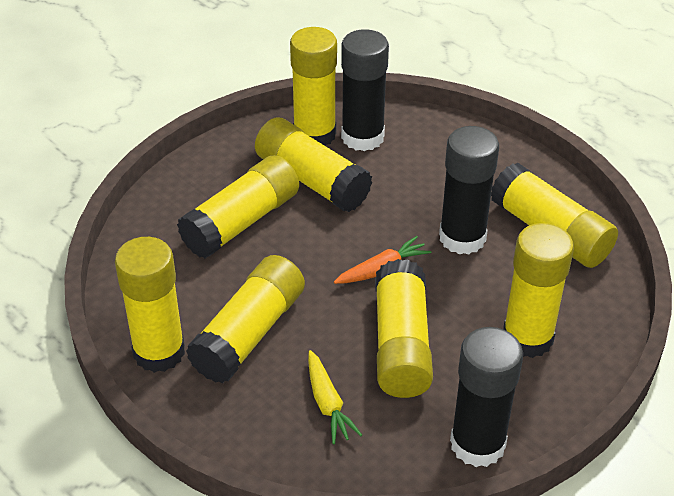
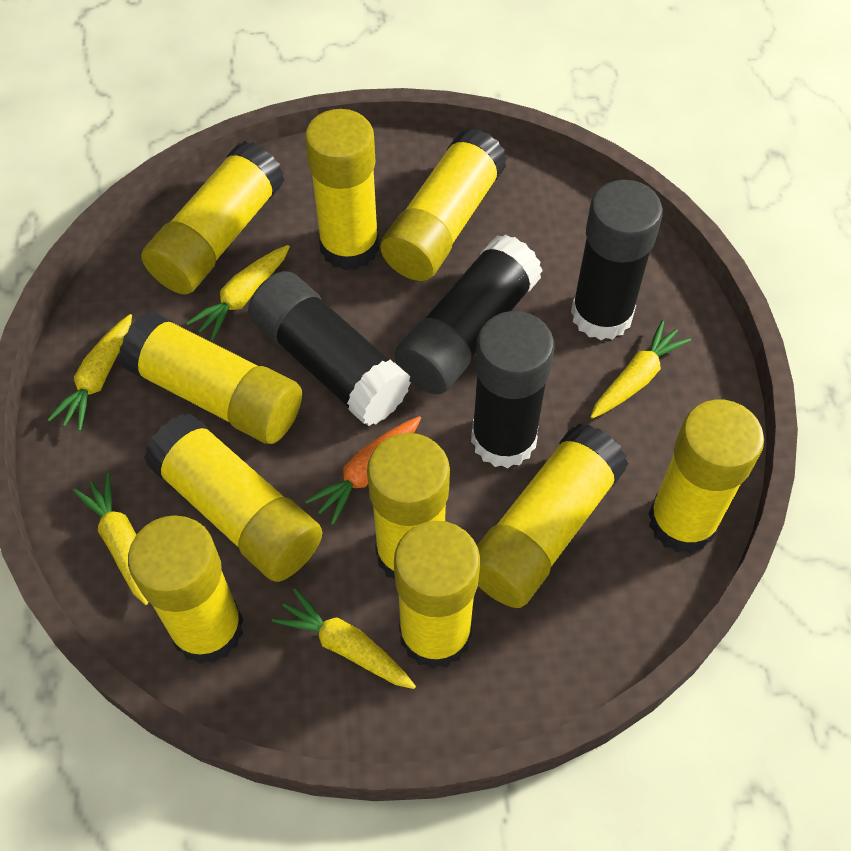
black glue stick: [341,29,389,151] [439,126,499,255] [450,327,523,467] = 3 -> [248,271,411,426] [394,234,543,394] [471,311,554,468] [571,180,663,340] = 4
yellow carrot: [308,350,362,444] = 1 -> [48,314,132,431] [73,473,148,605] [187,245,290,341] [272,588,416,689] [590,320,691,419] = 5
yellow glue stick: [115,237,185,373] [177,155,299,258] [186,255,305,383] [255,118,372,212] [290,27,337,146] [375,259,433,398] [491,163,618,268] [503,223,574,358] = 8 -> [119,312,302,444] [128,515,243,664] [141,141,285,295] [144,413,322,582] [305,109,379,270] [367,433,450,579] [381,128,507,281] [394,521,480,669] [477,423,628,608] [648,400,764,553] = 10

